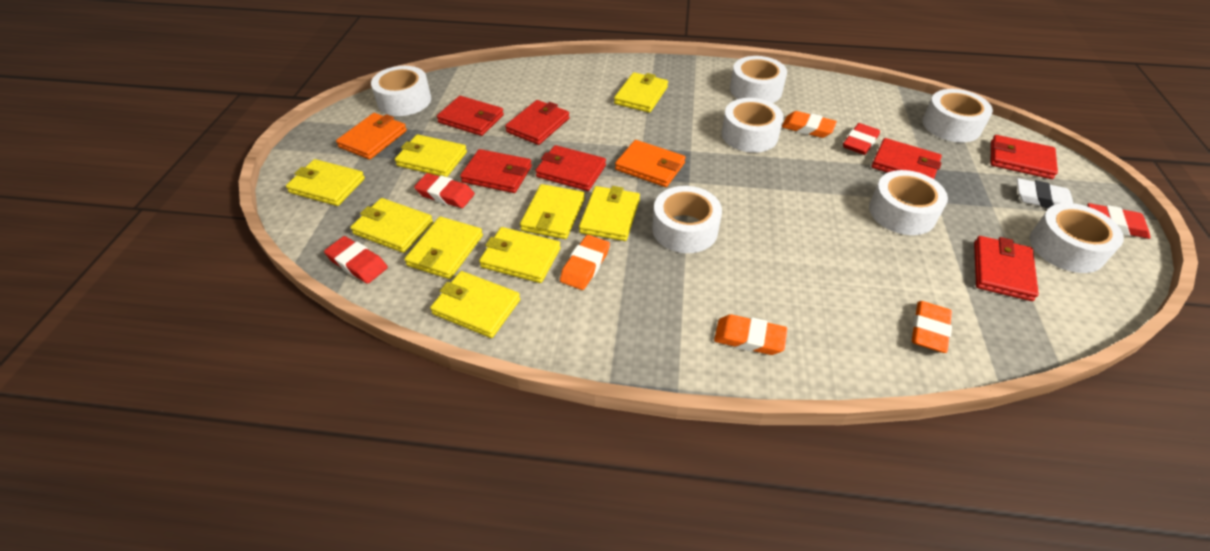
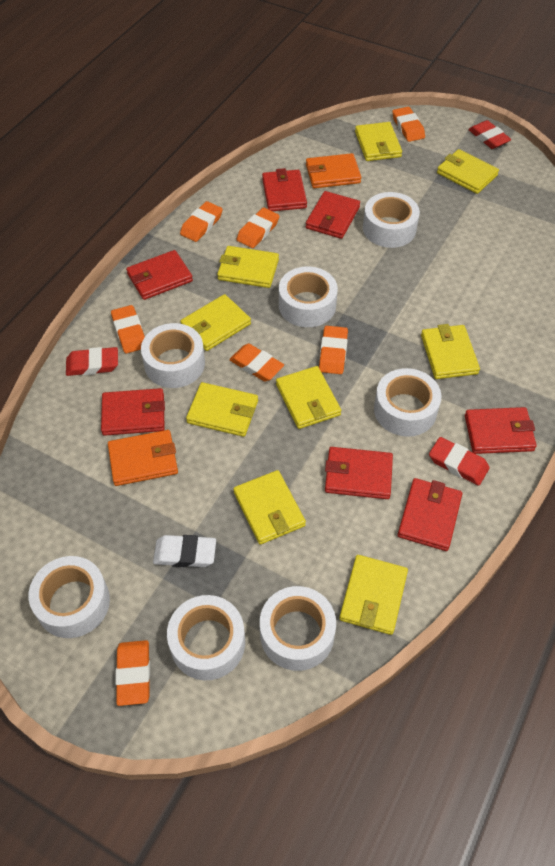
orange eraser: [560,235,610,290] [714,314,787,355] [782,111,837,138] [912,301,952,353] = 4 -> [111,305,145,354] [115,640,150,706] [180,201,223,242] [229,344,284,381] [237,208,280,248] [319,326,348,374] [392,107,425,142] = 7
red eraser: [324,236,388,284] [414,173,475,208] [843,123,880,155] [1087,203,1151,239] = 4 -> [66,347,118,376] [429,437,490,486] [468,120,512,149] = 3

